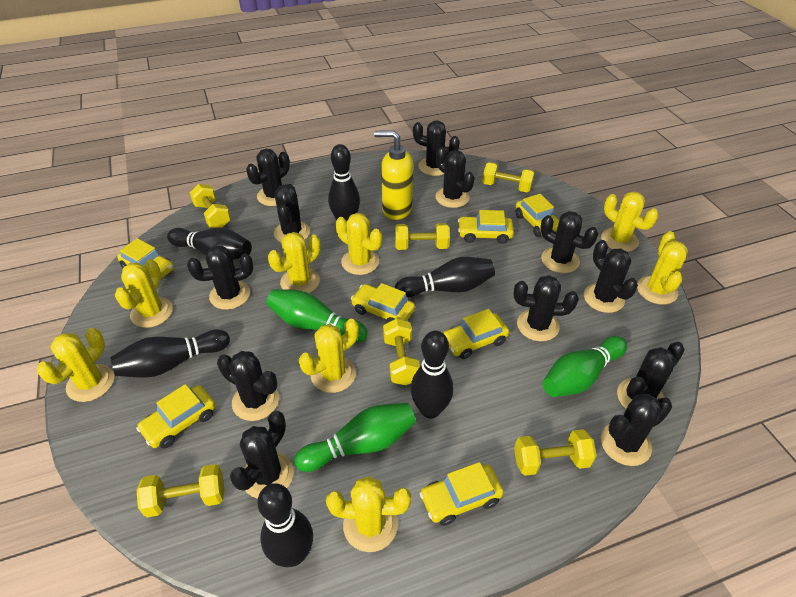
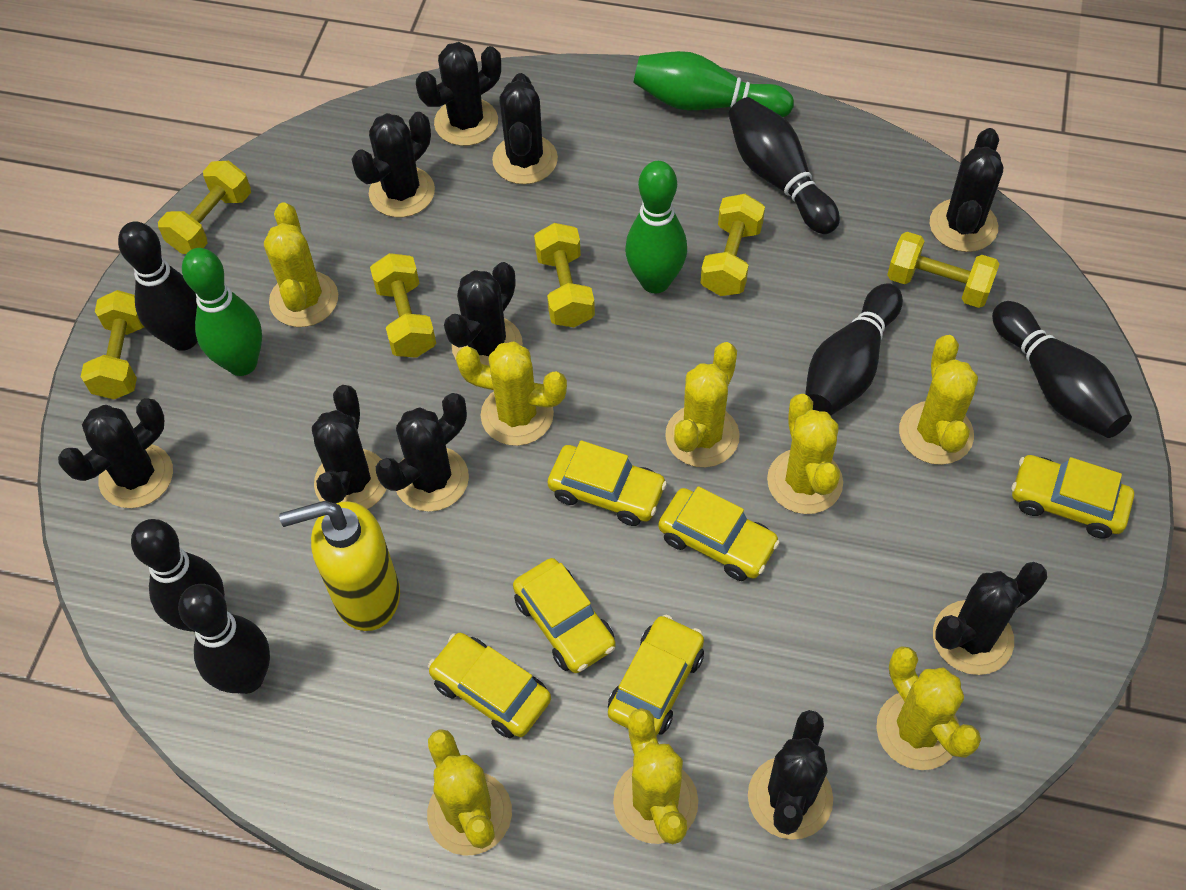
black cactus: [187,246,253,310] [217,351,279,421] [230,411,294,499] [246,149,290,206] [274,184,310,243] [413,120,460,176] [435,147,475,208] [514,275,579,341] [540,211,598,273] [584,240,638,313] [601,394,672,466] [617,342,685,409] = 12 -> [58,398,173,508] [312,385,386,509] [352,112,435,217] [376,393,469,512] [416,42,501,146] [444,262,523,366] [492,73,558,184] [748,710,833,840] [930,128,1003,252] [933,562,1047,675] = 10
yellow car: [117,238,174,279] [136,384,215,449] [351,283,415,323] [419,462,504,526] [443,309,509,359] [458,210,514,244] [516,194,559,237] = 7 -> [428,633,551,738] [513,558,616,673] [548,440,667,526] [608,615,704,736] [658,486,780,581] [1011,455,1134,539] = 6

